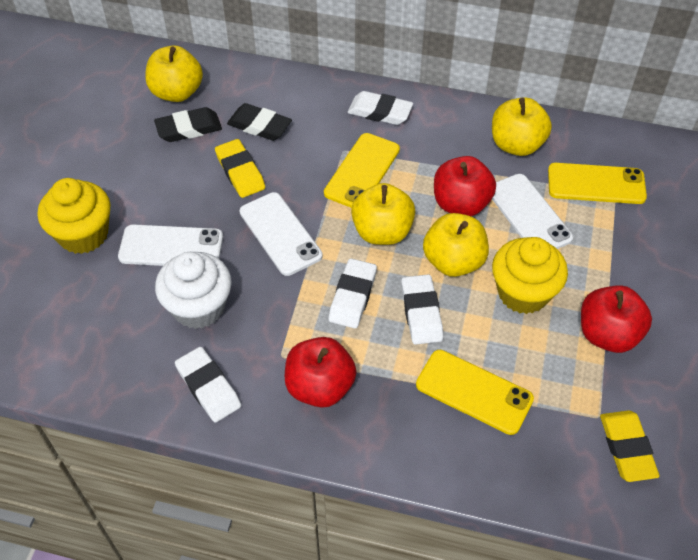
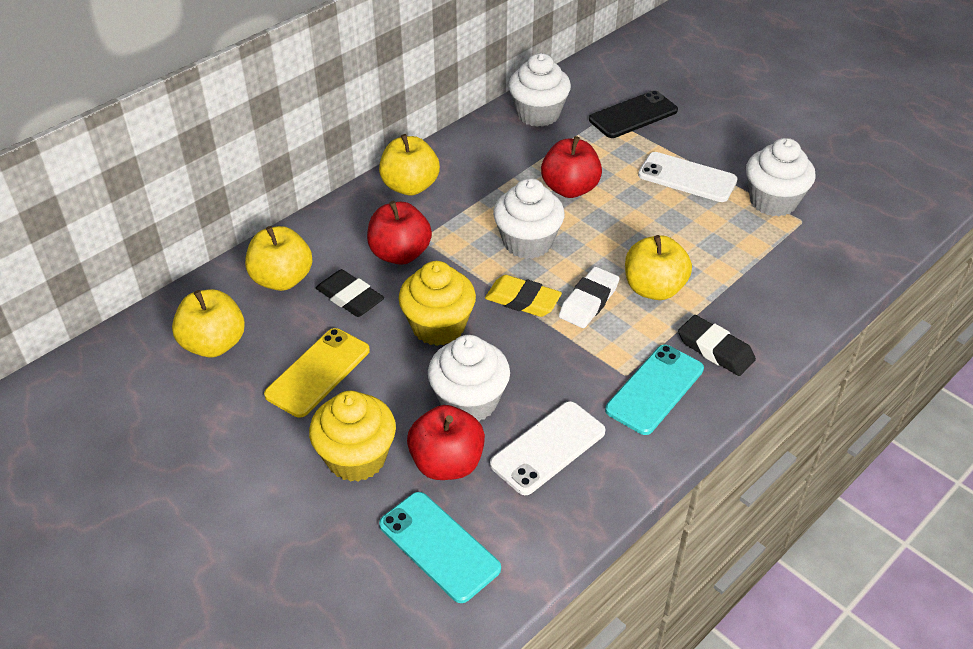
black phone: none = 0 -> [589,90,678,138] = 1
turquoise phone: none = 0 -> [379,492,501,603] [605,345,704,435] = 2
white cupcake: [155,252,232,329] = 1 -> [428,335,510,421] [493,178,565,259] [509,53,571,127] [746,138,816,217] = 4
white eraser: [175,347,241,423] [329,259,377,328] [348,91,413,125] [401,274,443,345] = 4 -> [559,267,620,328] = 1
white phone: [118,224,223,266] [240,192,322,276] [492,174,573,249] = 3 -> [490,401,606,495] [638,152,738,202] = 2
yellow eraser: [215,139,265,198] [600,410,660,482] = 2 -> [485,275,562,317] = 1
yellow phone: [324,133,400,208] [416,350,534,435] [548,163,647,204] = 3 -> [264,328,370,418] = 1

